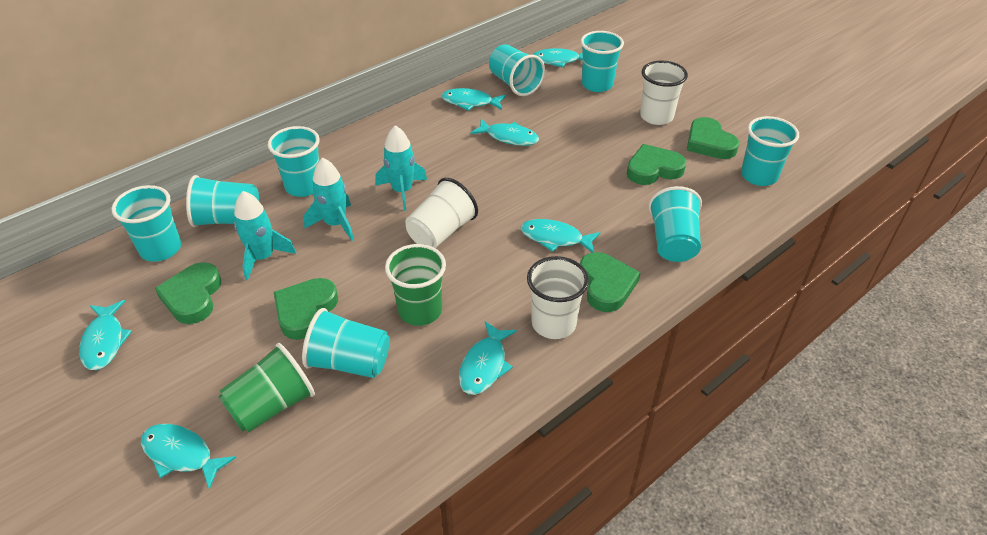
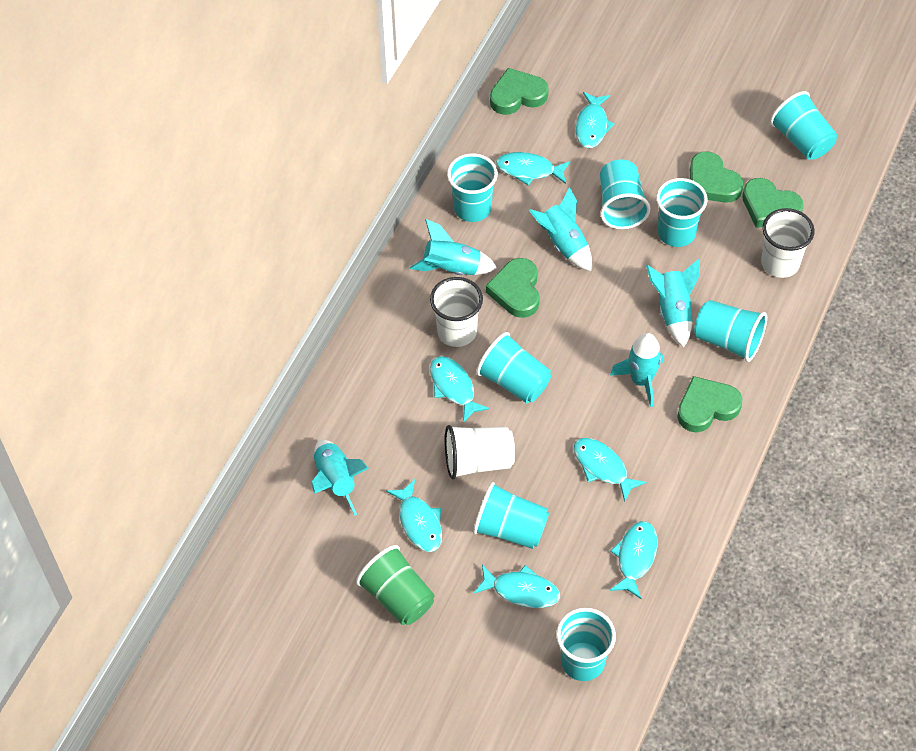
green cup: [218,343,315,432] [385,244,446,326] = 2 -> [356,545,435,625] = 1
turquoise rocket: [234,191,296,280] [304,158,354,241] [375,125,427,211] = 3 -> [311,440,369,516] [410,219,497,275] [529,187,592,271] [610,333,663,407] [646,259,700,347] = 5

